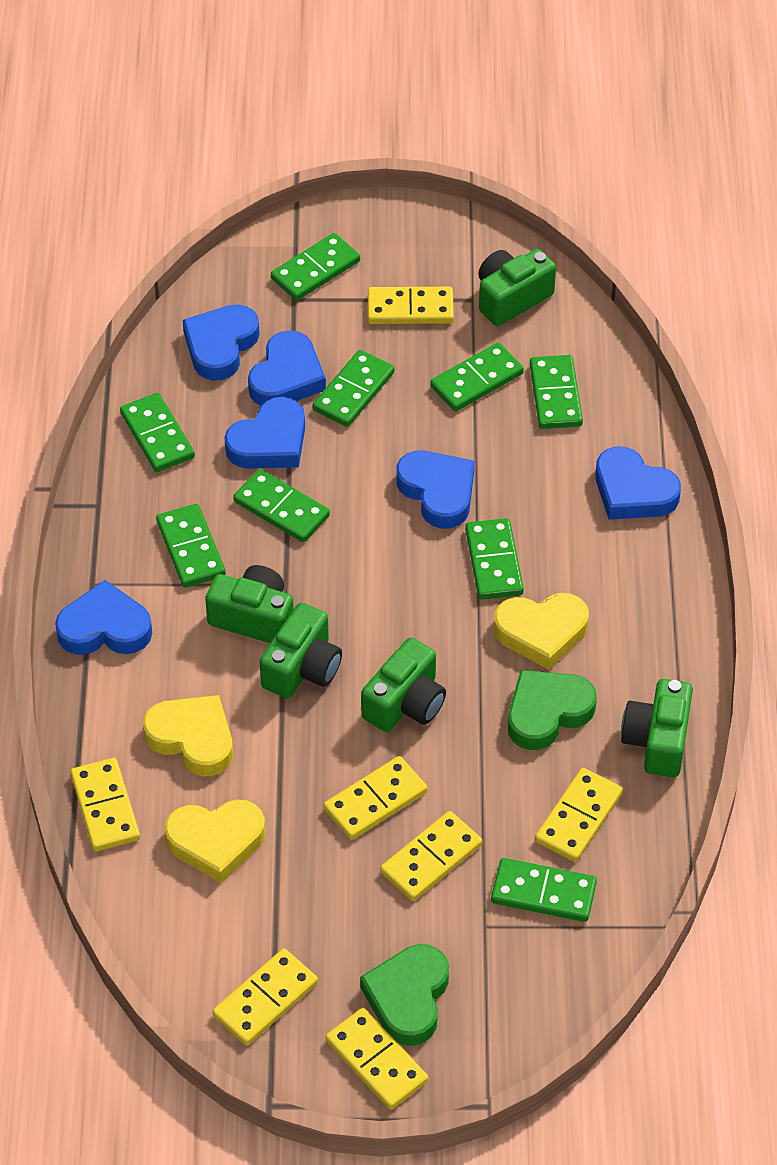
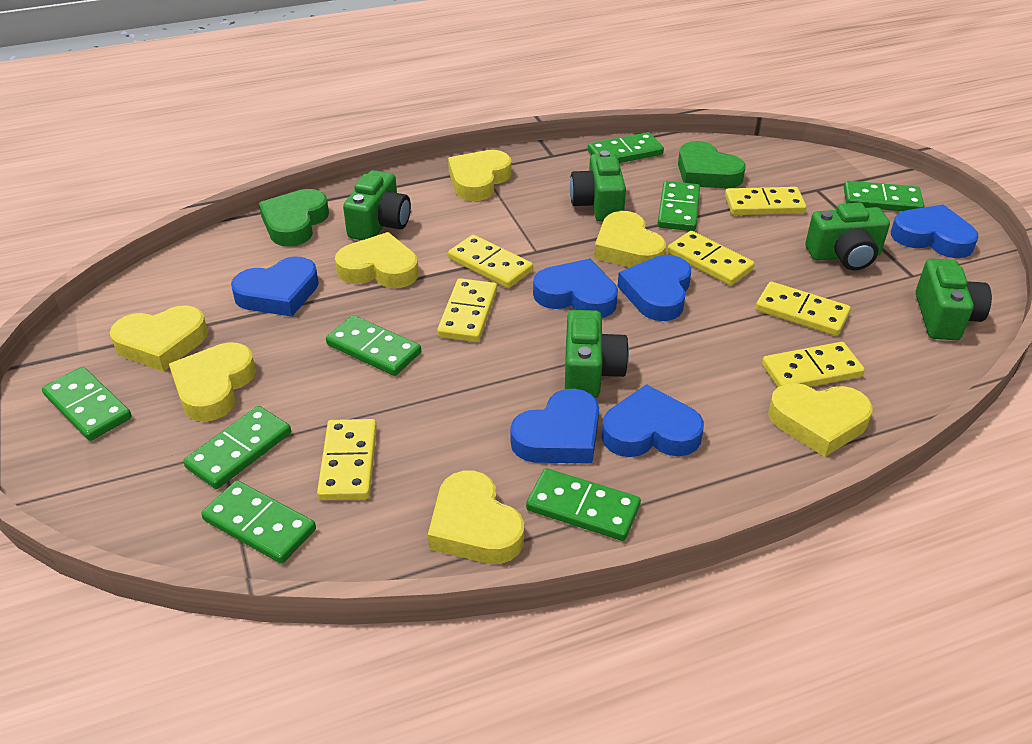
green domino: [120,393,195,472] [156,504,226,587] [233,469,330,542] [271,233,360,301] [313,350,394,427] [430,343,524,412] [465,518,524,599] [491,858,597,922] [530,355,583,429] = 9 -> [42,367,132,441] [183,406,291,489] [201,480,316,564] [326,315,421,376] [526,468,641,541] [588,132,664,163] [657,181,700,231] [844,181,924,211] = 8
yellow heart: [143,695,233,776] [164,799,265,883] [494,593,589,670] = 3 -> [110,305,208,371] [169,342,256,421] [335,232,419,288] [428,471,524,564] [448,150,511,201] [594,211,666,267] [768,383,873,457] = 7

